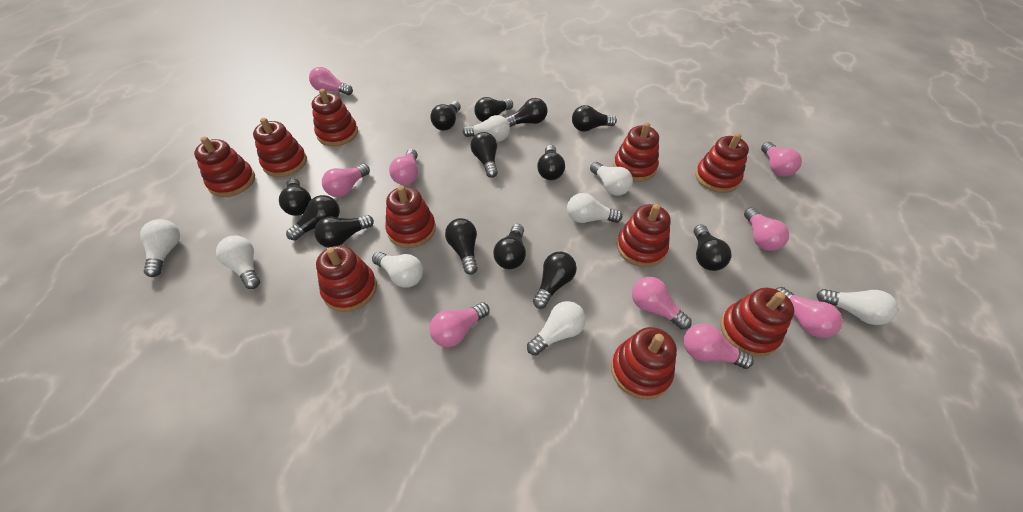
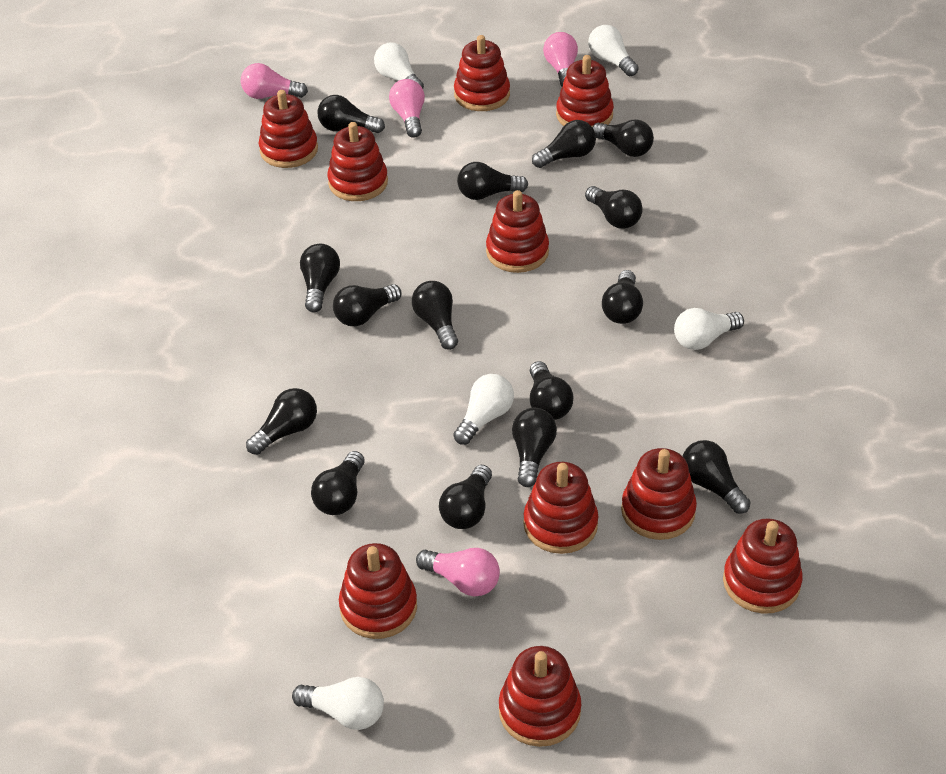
black light bulb: [279,178,311,216] [286,195,340,241] [314,215,374,248] [430,101,461,131] [445,218,478,275] [470,132,498,178] [474,97,513,122] [493,224,526,269] [506,98,547,127] [533,252,577,309] [537,145,565,180] [572,105,617,132] [694,224,732,271] = 13 -> [246,388,317,455] [300,244,340,313] [311,451,365,515] [317,95,385,133] [333,284,401,326] [412,281,458,350] [439,465,492,529] [457,162,528,200] [512,408,557,487] [530,361,573,420] [532,120,596,168] [585,186,643,229] [593,119,654,157] [602,270,643,324] [683,440,751,514] = 15
pink light bulb: [309,67,353,95] [322,164,370,197] [389,149,418,185] [429,302,490,347] [632,277,692,330] [683,323,754,369] [744,207,789,251] [761,142,802,177] [776,287,843,338] = 9 -> [241,63,308,99] [389,79,425,138] [416,548,500,596] [543,32,578,87] = 4
white light bulb: [140,219,180,277] [216,236,260,289] [372,252,423,288] [463,115,510,142] [527,301,586,355] [567,193,623,223] [590,162,633,196] [816,289,898,325] = 8 -> [292,677,384,730] [374,42,424,88] [453,374,514,445] [588,25,639,76] [674,308,744,350] = 5

